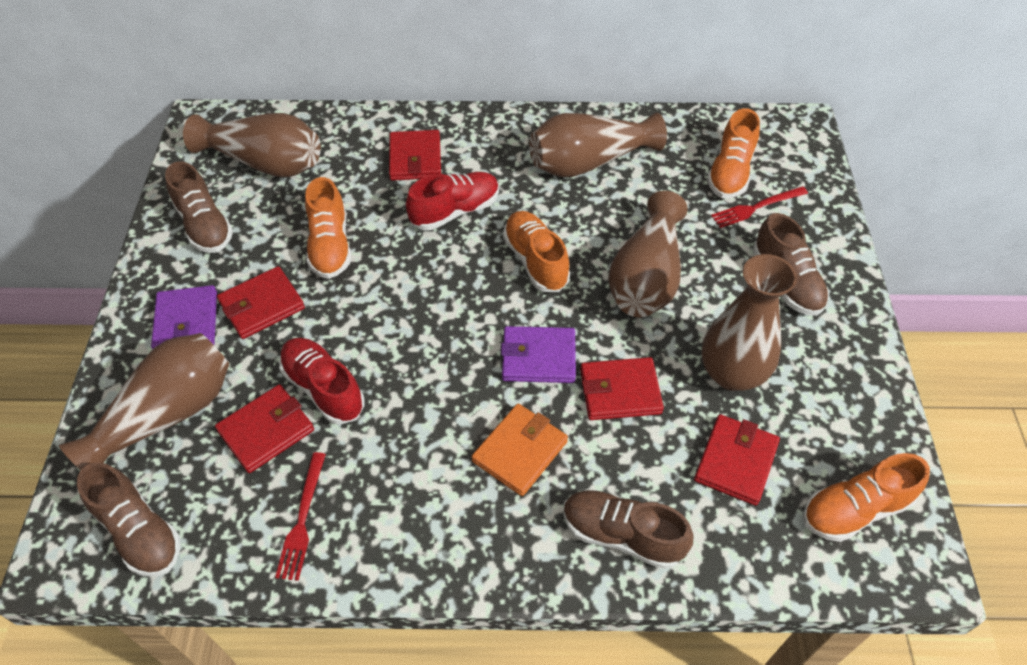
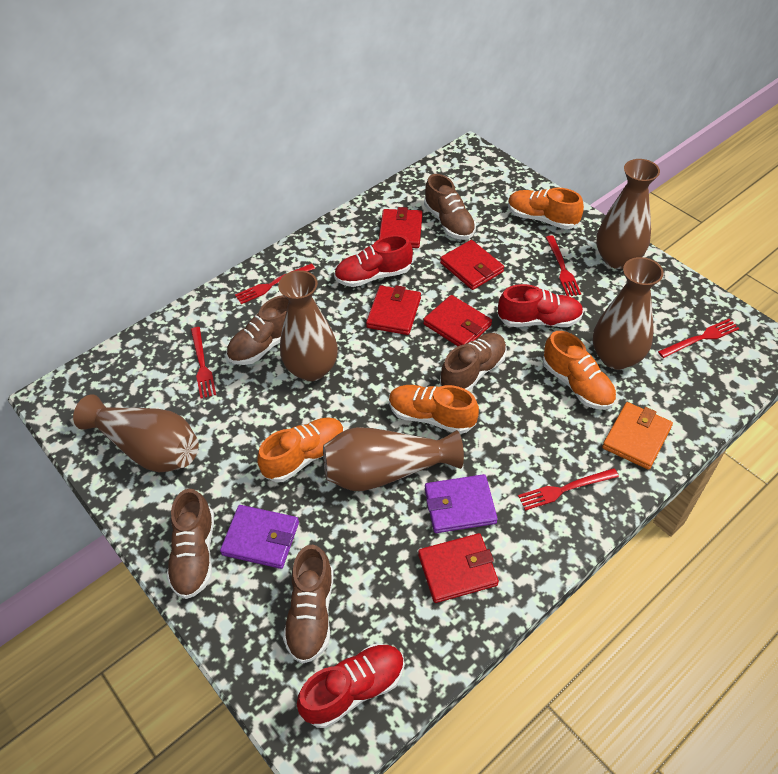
brown shoe: [77,462,181,577] [165,161,233,253] [563,490,693,569] [753,213,829,316] = 4 -> [166,489,214,599] [226,295,289,365] [283,545,334,664] [424,174,476,240] [440,333,507,391] = 5
red fork: [275,452,326,581] [711,186,808,228] = 2 -> [191,327,216,398] [235,263,315,304] [518,468,619,511] [546,235,581,296] [658,319,739,358] = 5
red shoe: [279,338,365,425] [406,172,499,230] = 2 -> [297,644,405,728] [334,235,413,287] [498,284,584,327] = 3

